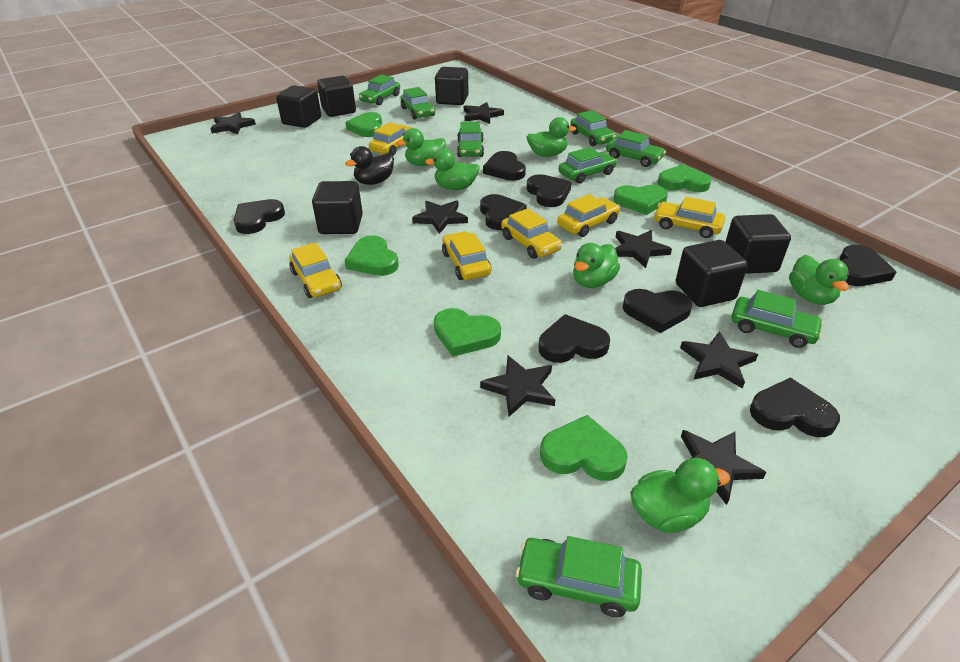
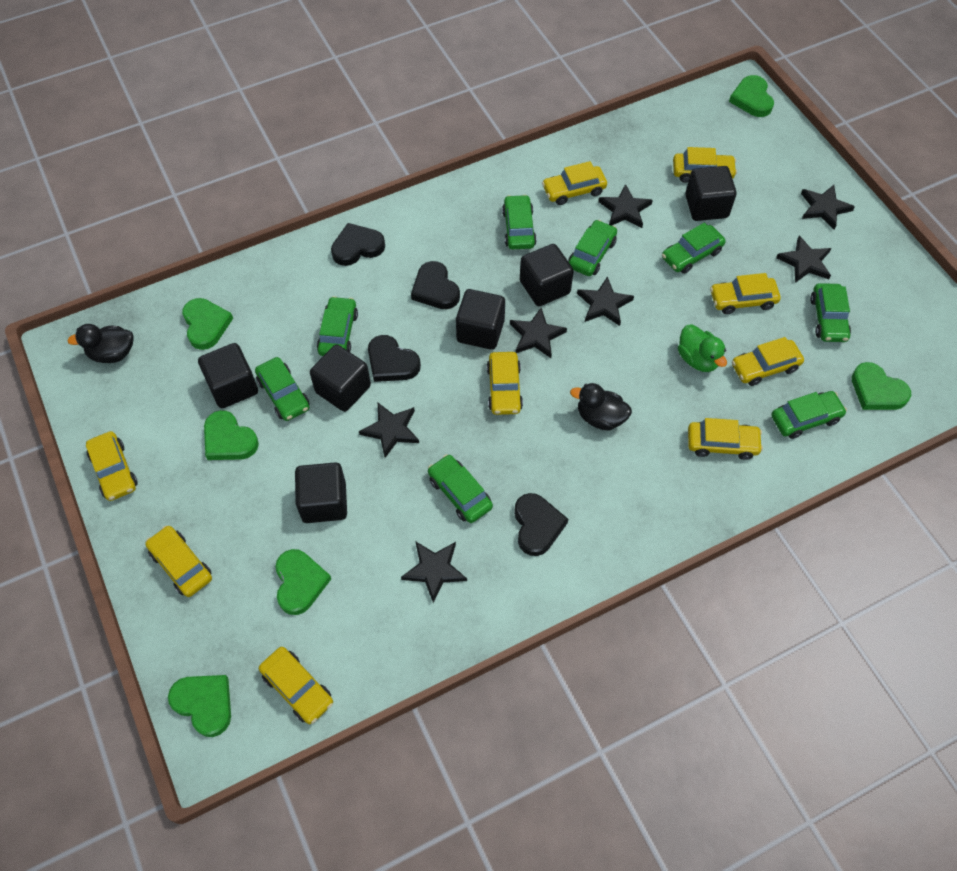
black duck: [345,146,394,185] = 1 -> [67,324,134,363] [570,383,632,431] = 2
black heart: [234,199,285,234] [480,194,526,230] [483,151,526,181] [527,174,572,207] [539,314,610,363] [623,289,692,333] [750,378,840,437] [840,245,896,286] = 8 -> [331,223,385,266] [368,335,421,382] [411,261,460,309] [514,493,568,556] = 4
green duck: [396,128,446,166] [425,149,480,190] [527,117,576,157] [573,243,620,288] [630,458,730,533] [789,255,850,305] = 6 -> [678,324,727,372] = 1
yellow car: [289,242,342,298] [369,122,413,156] [442,231,491,280] [501,208,562,259] [557,194,620,237] [654,197,725,238] = 6 -> [86,431,138,501] [145,526,212,597] [259,647,333,724] [487,352,523,415] [542,161,607,205] [673,147,737,183] [688,418,763,460] [710,273,781,314] [732,337,804,386] = 9

